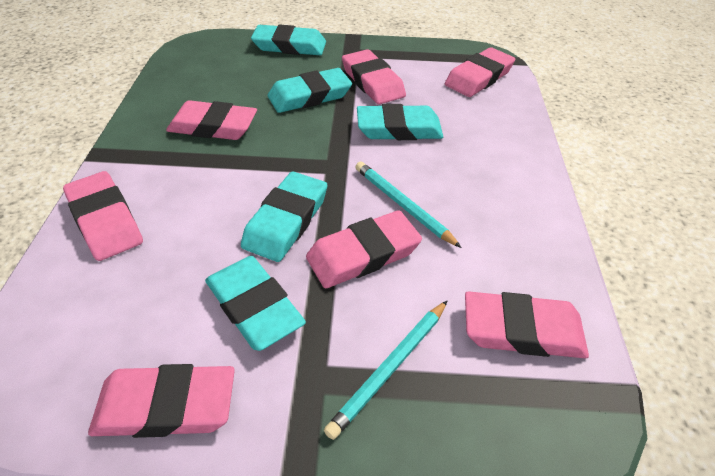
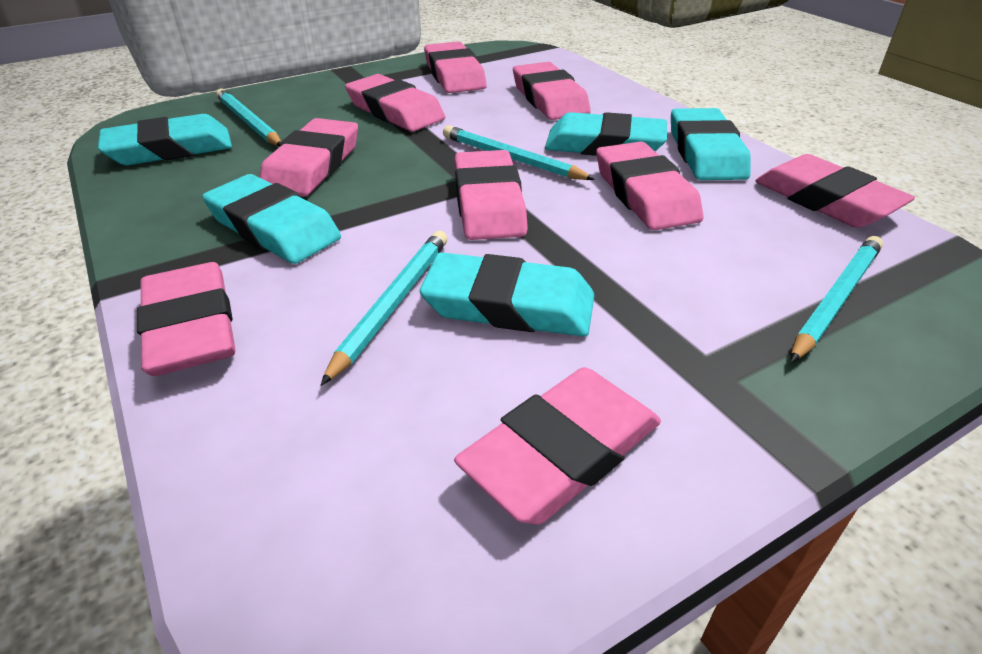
pink eraser: [63,171,143,261] [88,364,235,438] [166,100,257,140] [306,210,422,288] [342,49,406,105] [445,47,515,97] [465,291,589,358] = 7 -> [137,262,236,376] [259,118,358,197] [345,74,445,132] [424,41,487,93] [454,150,528,240] [454,367,661,525] [513,62,591,120] [596,142,703,230] [755,154,915,228] = 9
turquoise pencil: [324,300,448,440] [355,161,462,248] = 2 -> [216,88,281,146] [321,231,448,386] [443,125,595,180] [791,236,883,362] = 4

